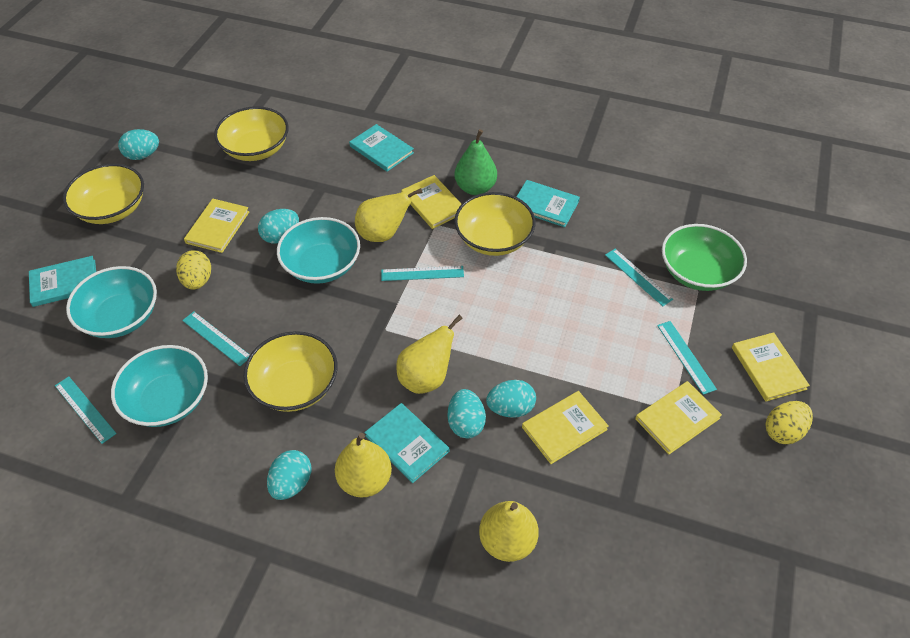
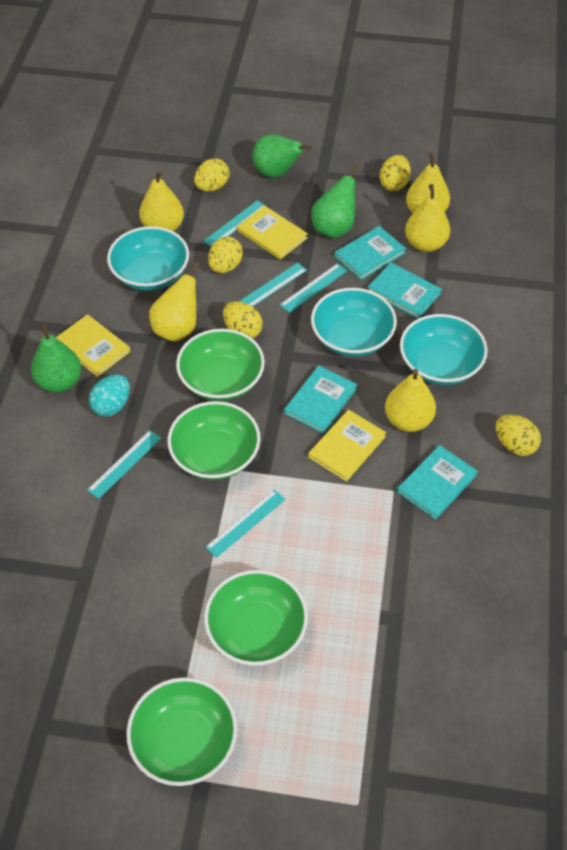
green bowl: [662,224,747,291] = 1 -> [126,677,237,786] [168,401,261,480] [176,329,265,401] [204,570,308,666] = 4
green pear: [454,129,497,195] = 1 -> [31,324,81,393] [253,134,312,178] [311,164,359,238] = 3
turquoise egg: [118,129,159,160] [258,209,299,244] [267,450,311,500] [448,389,486,438] [486,380,536,418] = 5 -> [89,374,130,417] = 1
yellow book: [184,199,250,253] [401,175,461,229] [522,391,609,464] [635,381,722,454] [732,332,810,401] = 5 -> [56,314,130,377] [237,206,308,259] [308,410,386,482] = 3
yellow bowl: [63,164,144,224] [214,106,289,161] [243,331,338,412] [454,192,535,256] = 4 -> none = 0
yellow egg: [176,250,211,290] [766,401,813,444] = 2 -> [194,158,230,192] [208,237,243,273] [223,301,263,339] [380,155,411,191] [496,414,541,456] = 5
yellow pear: [335,433,392,497] [355,188,423,242] [396,315,463,394] [479,501,539,562] = 4 -> [139,170,184,231] [149,261,200,342] [385,369,436,432] [405,184,450,252] [406,153,450,213] = 5

